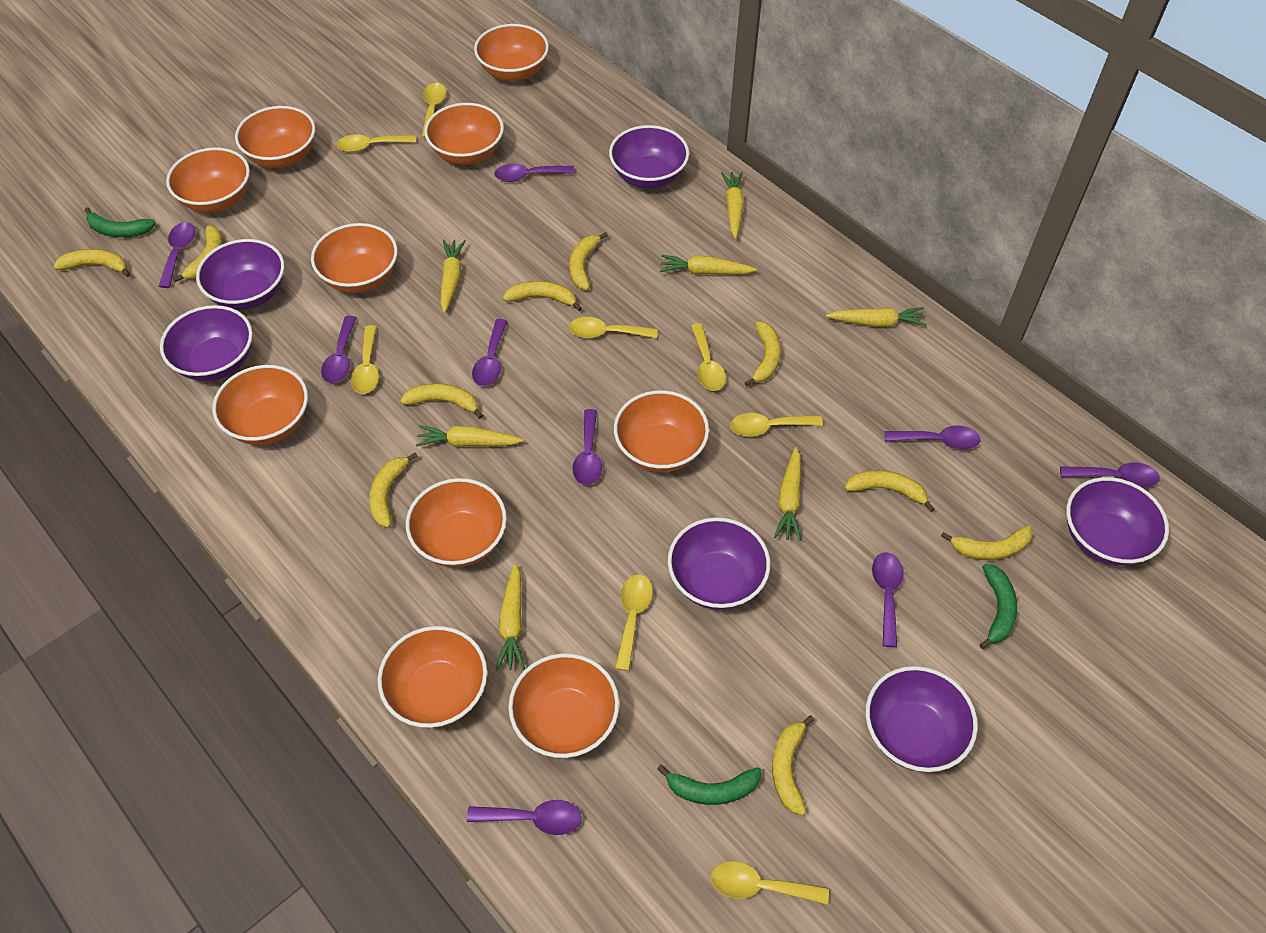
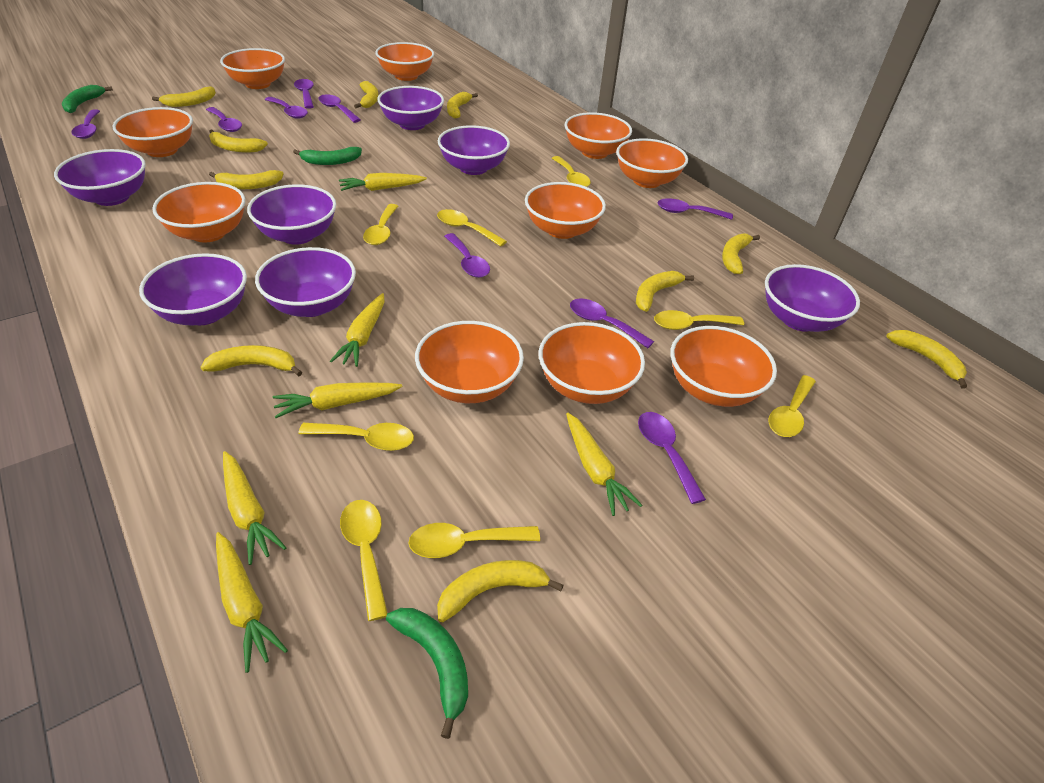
purple bowl: [160,305,253,381] [196,239,284,310] [609,125,689,189] [668,517,770,610] [866,666,978,772] [1066,477,1169,566] = 6 -> [54,149,146,206] [139,253,247,325] [247,184,336,245] [255,247,356,317] [377,86,444,130] [438,125,510,175] [765,264,860,332] = 7
yellow carrot: [416,425,524,447] [440,240,466,313] [495,563,525,670] [660,255,757,275] [721,172,744,239] [774,447,801,541] [826,307,927,327] = 7 -> [216,532,288,673] [223,451,287,565] [273,382,402,418] [330,293,385,367] [339,173,427,191] [566,413,642,516] = 6

